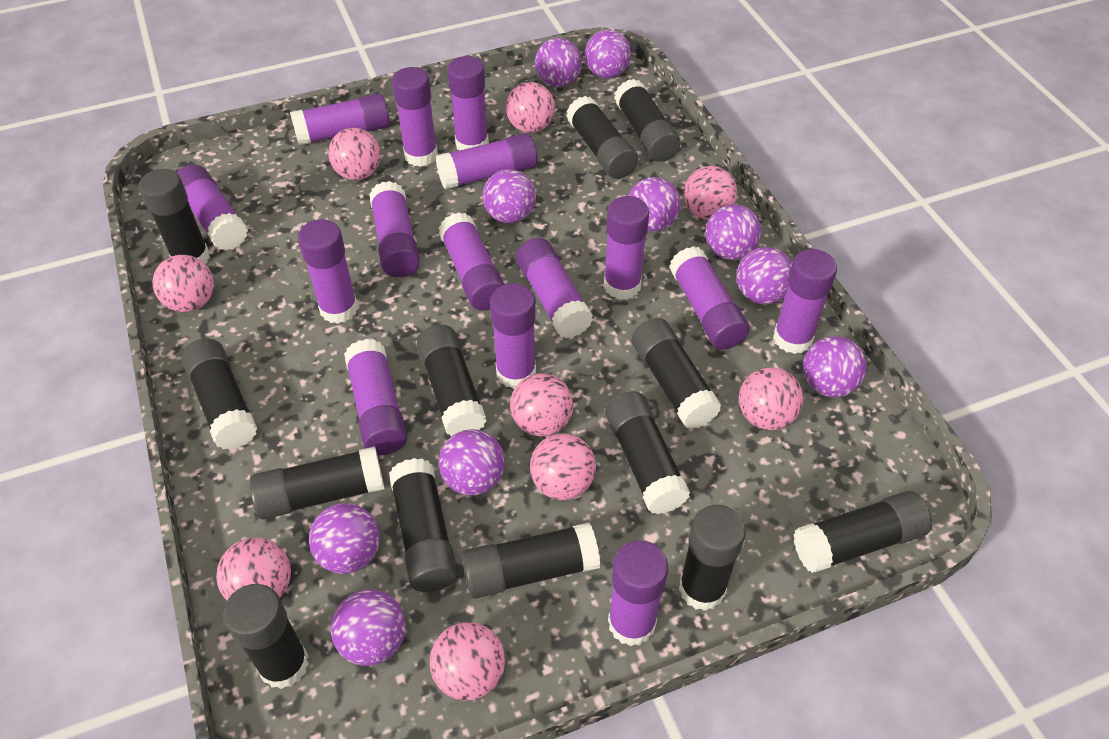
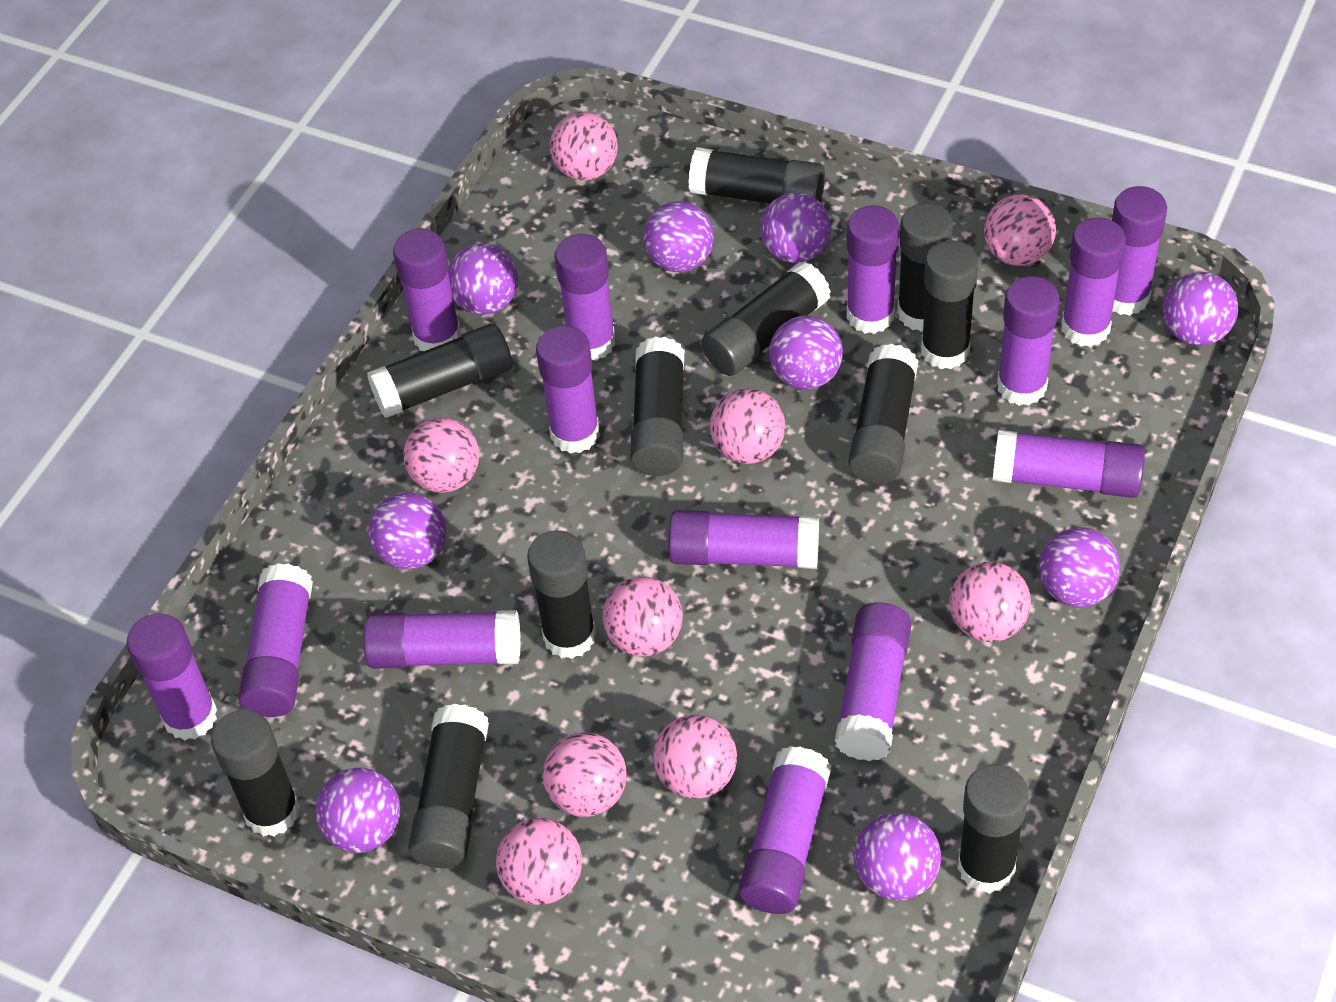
black glue stick: [139,169,210,264] [181,338,257,450] [223,584,309,689] [250,446,385,519] [389,458,458,592] [417,325,487,437] [461,523,600,599] [566,96,638,179] [605,391,690,514] [614,79,680,162] [632,318,722,429] [679,505,746,611] [793,491,932,573] = 13 -> [211,710,300,837] [367,324,512,418] [408,704,489,868] [527,530,596,659] [630,336,684,476] [688,147,825,203] [702,261,831,376] [848,344,918,484] [897,203,953,332] [921,240,978,369] [957,764,1028,894] = 11
purple ball: [309,503,380,574] [331,589,406,666] [439,429,505,496] [483,169,536,223] [535,38,582,87] [585,30,631,78] [628,177,681,231] [705,204,761,260] [737,247,792,304] [803,336,867,398] = 10 -> [315,768,400,853] [368,492,446,570] [448,243,518,315] [644,201,714,272] [760,192,831,263] [769,316,843,390] [854,813,941,901] [1039,527,1120,607] [1163,272,1238,346] = 9
purple glue stick: [177,164,248,251] [290,93,390,146] [298,219,358,324] [344,339,408,455] [369,181,420,277] [392,67,438,167] [436,133,537,190] [438,212,505,311] [448,56,489,150] [490,283,536,389] [516,238,593,338] [604,196,649,300] [608,540,668,646] [669,247,750,350] [773,249,837,354] = 15 -> [126,613,217,741] [238,563,313,717] [363,610,521,669] [393,229,461,351] [536,326,600,454] [555,234,615,361] [669,510,819,569] [739,746,831,914] [835,602,911,761] [847,205,900,334] [993,430,1145,498] [997,276,1060,406] [1061,217,1126,347] [1112,186,1167,316] = 14

